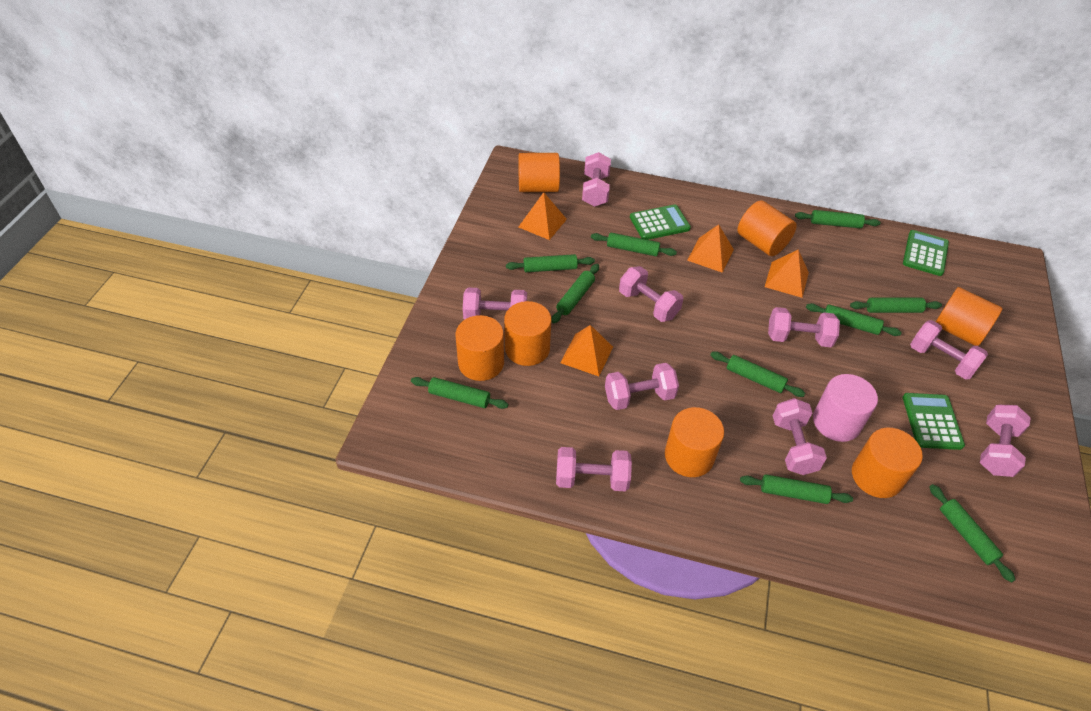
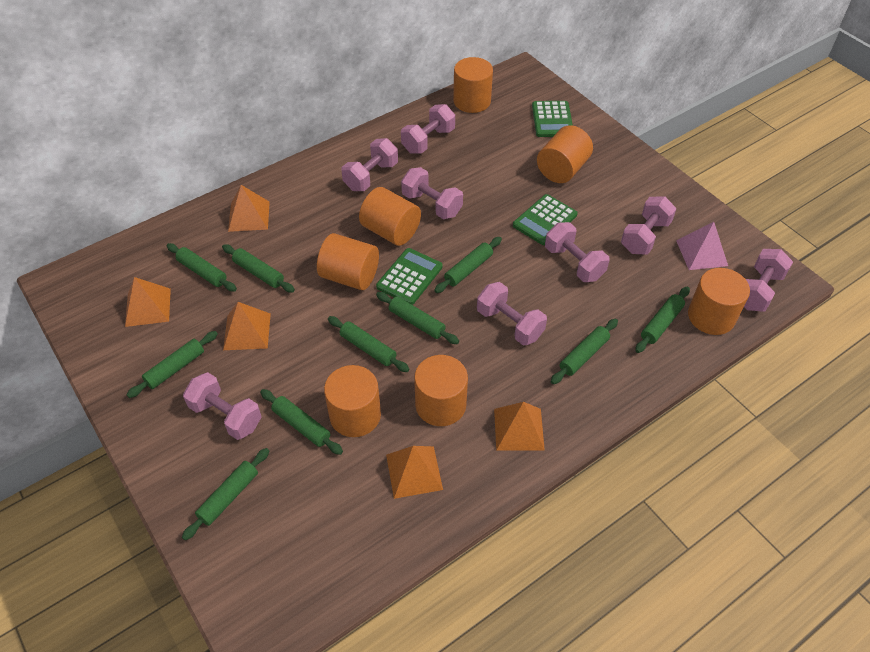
orange pyramid: [519,192,567,240] [560,325,613,376] [687,224,734,273] [765,250,809,298] = 4 -> [125,277,171,327] [223,302,271,350] [228,185,270,232] [386,446,443,499] [494,402,545,451] = 5
pink cylinder: [813,374,878,442] = 1 -> none = 0
pink dumbbell: [463,287,527,320] [556,447,632,492] [582,152,611,207] [605,363,679,410] [619,266,683,322] [768,307,840,347] [773,398,827,475] [910,320,988,380] [980,405,1031,477] = 9 -> [183,372,261,440] [341,138,398,191] [401,104,455,154] [401,167,463,219] [477,282,547,345] [545,222,609,282] [621,196,676,255] [744,249,793,312] = 8
pink pyramid: none = 0 -> [676,222,728,270] = 1

